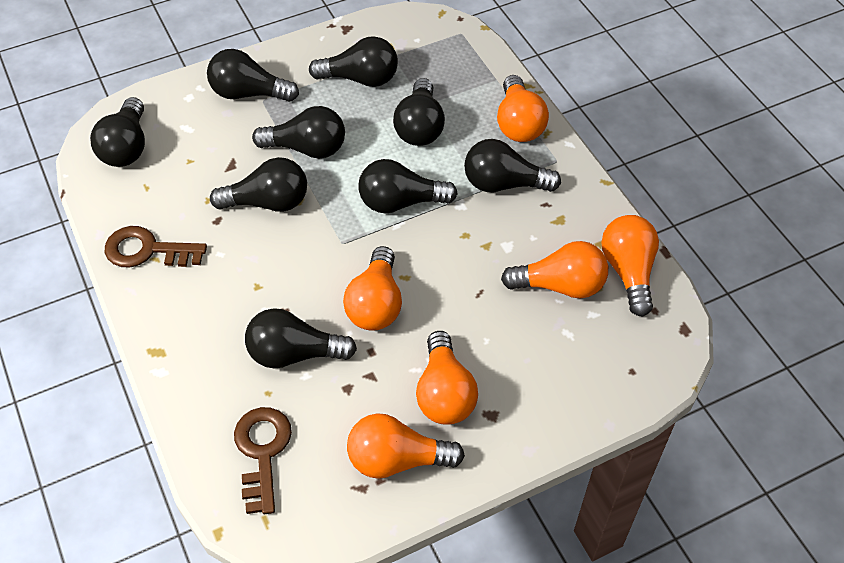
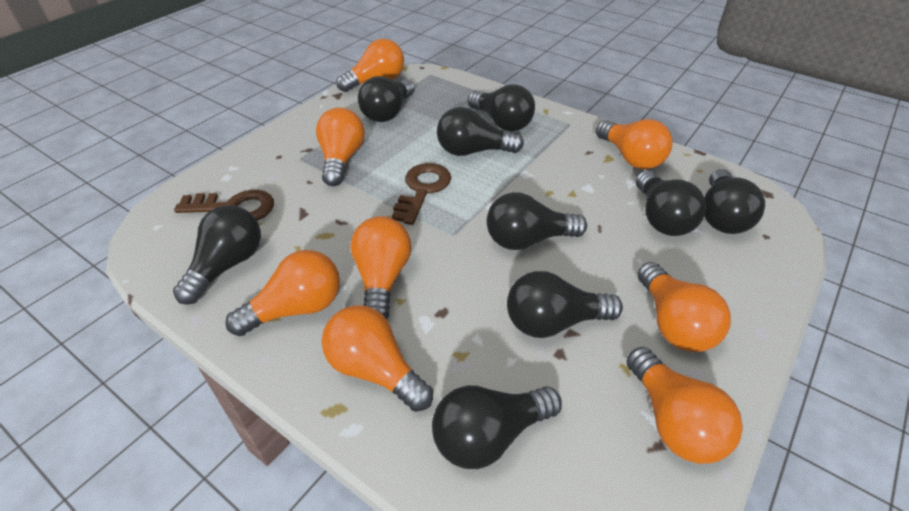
orange light bulb: [343,246,402,331] [347,413,465,479] [416,331,478,425] [497,75,549,142] [501,241,608,298] [601,215,659,316] = 6 -> [225,250,340,336] [316,108,365,186] [322,305,433,412] [336,39,404,92] [350,216,411,319] [596,119,673,169] [627,347,743,464] [638,262,731,352] = 8

